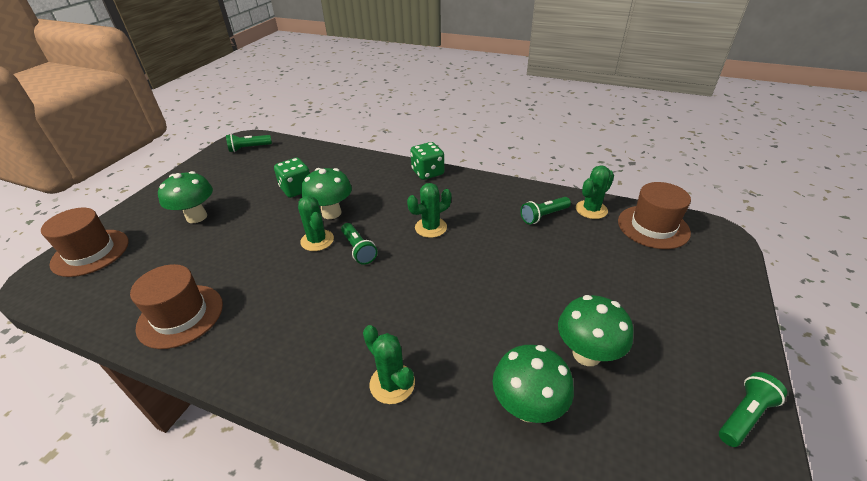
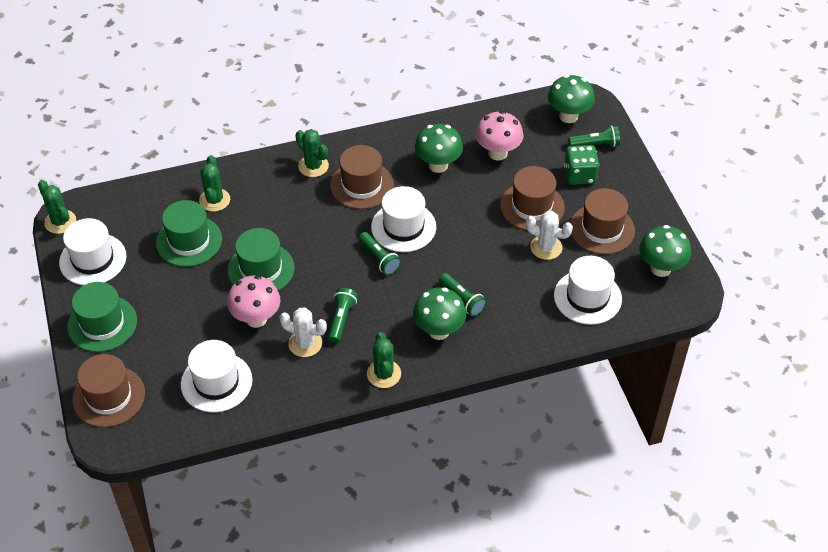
brown hat: [41,208,129,277] [130,264,223,349] [618,182,691,249] = 3 -> [72,354,145,427] [330,145,394,209] [500,166,565,231] [570,188,635,254] = 4
green dice: [274,158,310,198] [410,142,444,180] = 2 -> [564,145,599,185] = 1
green hat: none = 0 -> [67,282,137,352] [156,200,222,267] [227,228,295,291] = 3
pink mushroom: none = 0 -> [227,275,281,328] [476,111,523,161] = 2
white cactus: none = 0 -> [279,307,327,357] [526,211,573,260] = 2
white hat: none = 0 -> [59,218,126,285] [181,340,252,413] [371,186,436,252] [554,256,622,325] = 4

